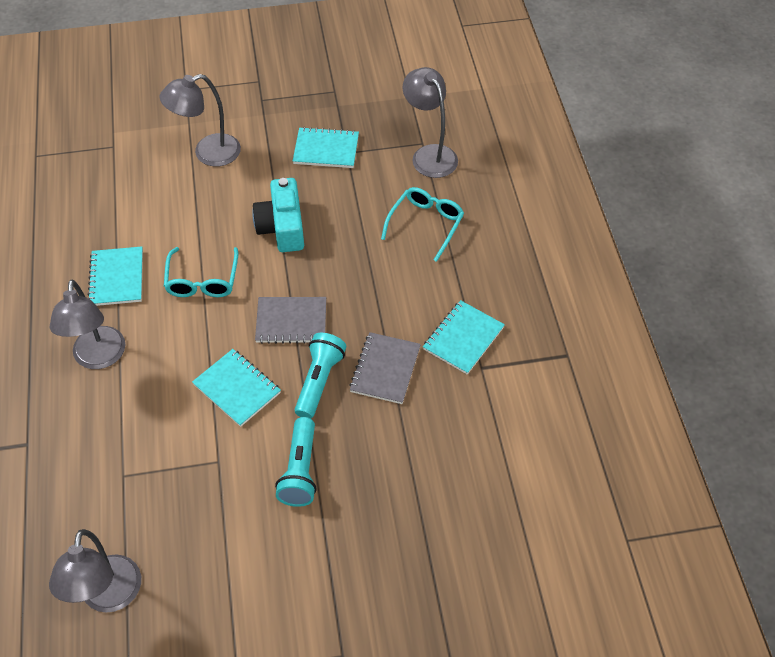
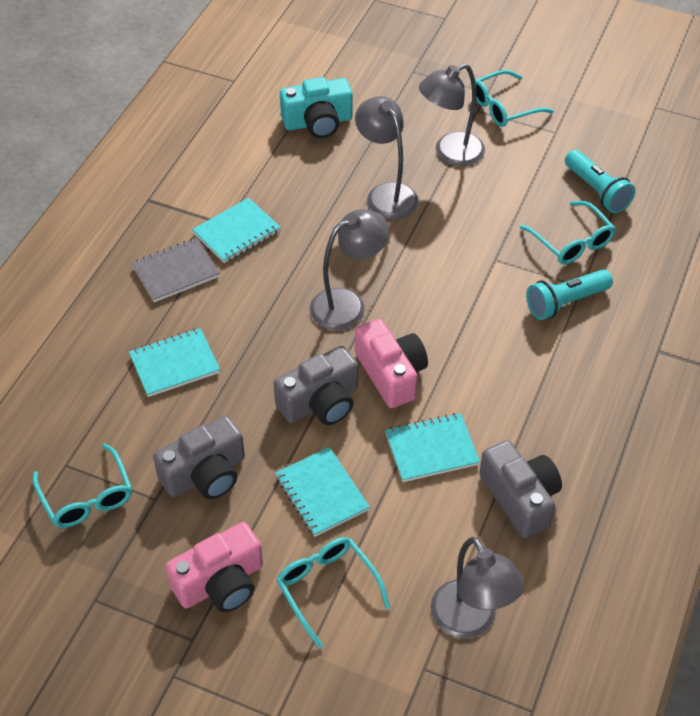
grey camera: none = 0 -> [153,415,245,499] [274,346,358,425] [479,440,562,538] = 3
grey notebook: [255,297,326,344] [349,332,421,404] = 2 -> [132,238,220,302] = 1
pink camera: none = 0 -> [166,522,263,612] [355,319,428,408] = 2
turquoise glasses: [164,247,239,297] [381,187,464,262] = 2 -> [33,443,132,528] [276,537,391,649] [475,70,554,127] [520,201,616,264] = 4

